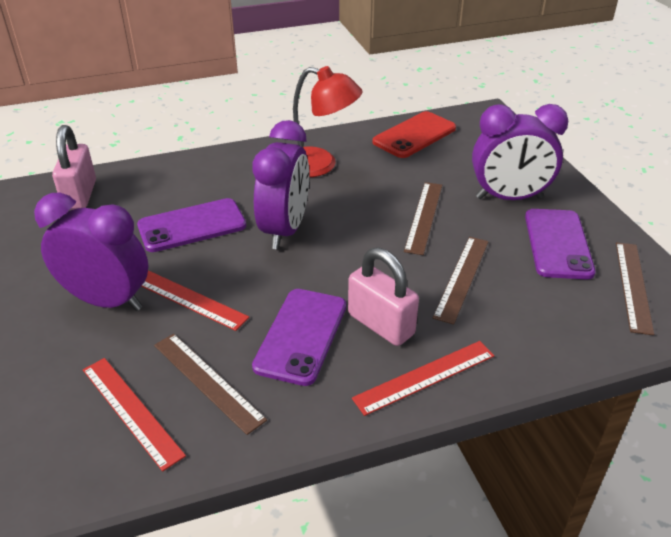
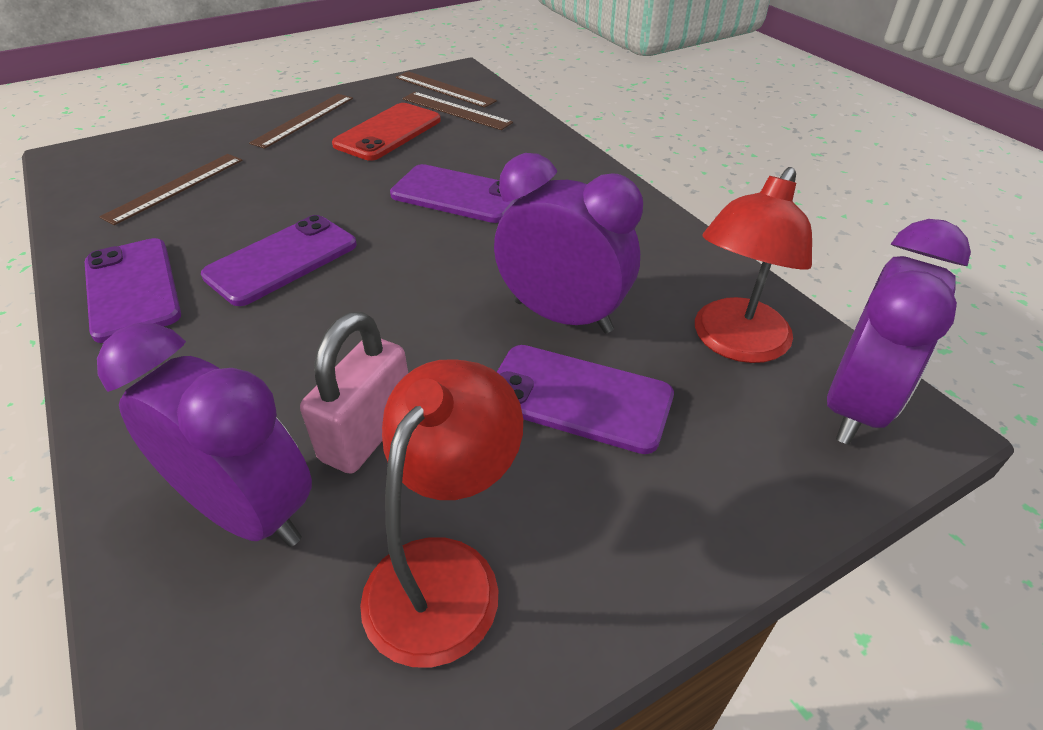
pink padlock: [52,125,96,210] [348,247,419,346] = 2 -> [300,312,408,474] = 1
purple phone: [137,198,246,252] [252,289,346,386] [525,209,596,279] = 3 -> [85,238,181,343] [201,215,357,306] [390,164,519,223] [497,345,674,454] = 4
red lamp: [293,66,363,177] = 1 -> [360,359,523,668] [695,167,812,363] = 2
red ruler: [83,358,186,471] [141,270,249,331] [352,341,494,416] = 3 -> none = 0

